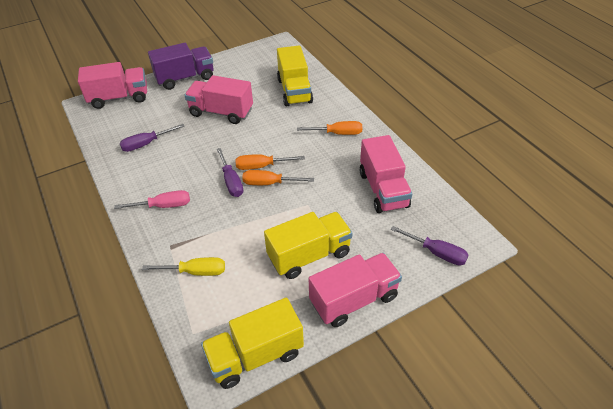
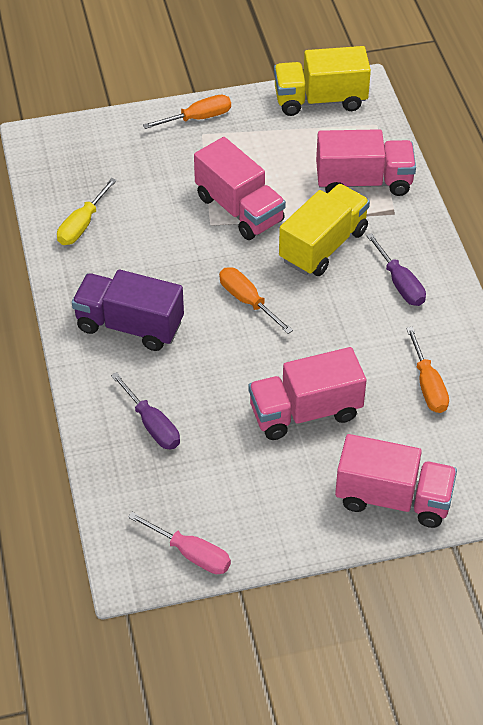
purple screwdriver: [120,124,184,152] [217,148,243,197] [391,226,469,265] = 3 -> [111,372,180,449] [366,233,426,306] = 2
yellow truck: [201,298,304,389] [264,212,353,279] [277,45,313,106] = 3 -> [274,46,371,116] [279,184,370,276] = 2

